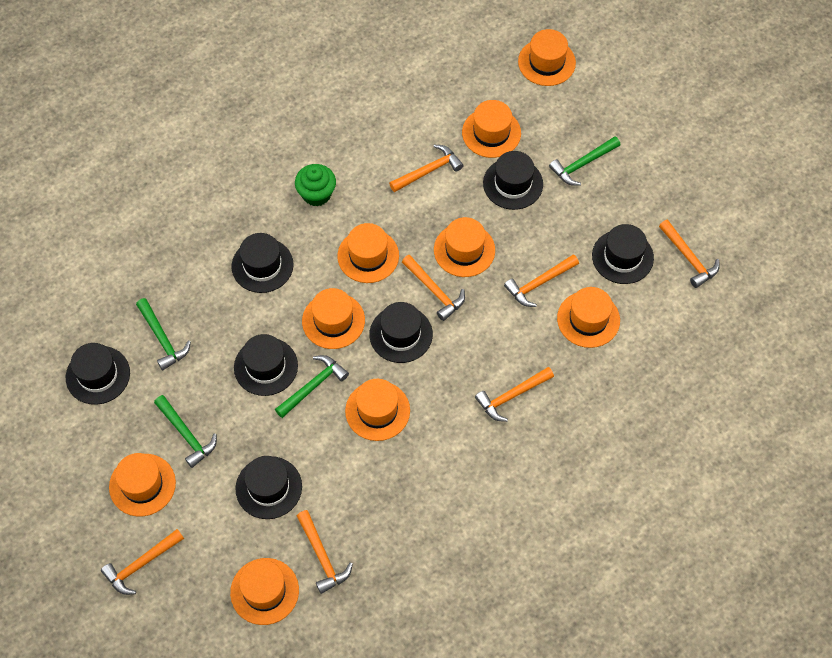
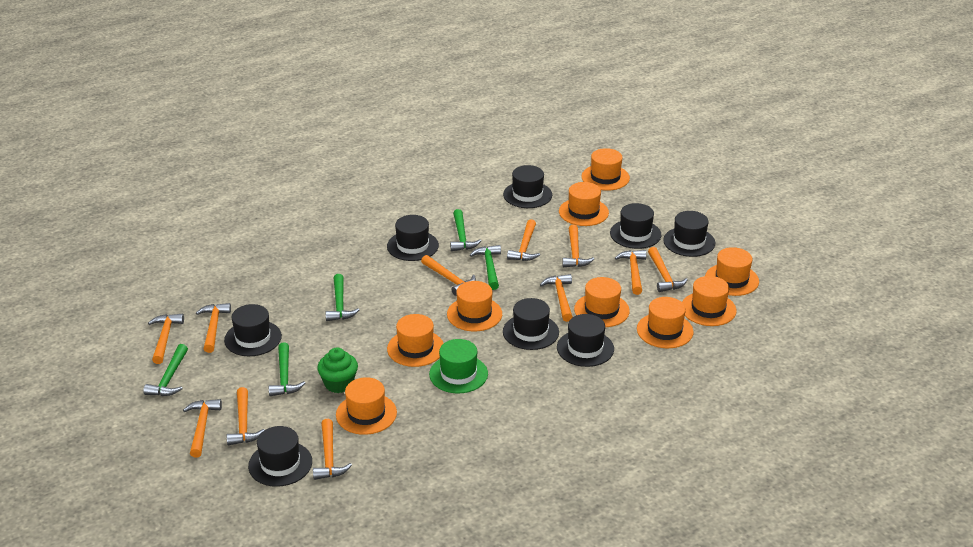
black hat: [66,343,130,405] [232,233,293,293] [234,334,298,396] [235,456,302,519] [369,302,433,363] [483,151,543,210] [592,224,654,284] = 7 -> [224,304,282,356] [248,426,312,487] [387,215,439,261] [503,165,552,208] [503,298,559,350] [557,314,614,367] [610,203,661,249] [663,211,715,257] = 8
green hammer: [136,298,191,371] [154,395,217,468] [275,355,349,418] [549,136,620,186] = 4 -> [143,344,188,396] [269,342,305,396] [325,274,359,321] [450,209,481,251] [470,245,501,290] = 5
green hat: none = 0 -> [429,339,488,393] = 1
orange hammer: [101,529,184,595] [297,510,353,594] [389,145,464,192] [402,255,465,321] [475,367,554,422] [504,254,579,307] [659,220,720,288] = 7 -> [148,314,184,364] [183,399,222,458] [196,303,231,353] [227,387,265,445] [313,419,352,480] [421,255,476,296] [507,219,540,261] [540,274,573,322] [562,225,594,267] [615,250,647,295] [648,247,688,292] = 11

